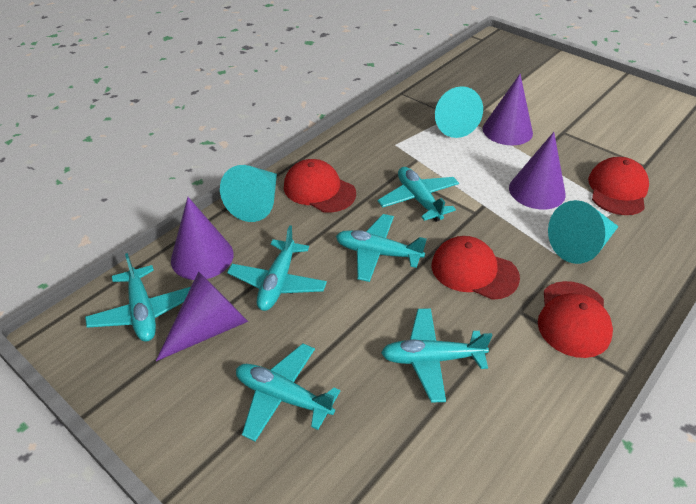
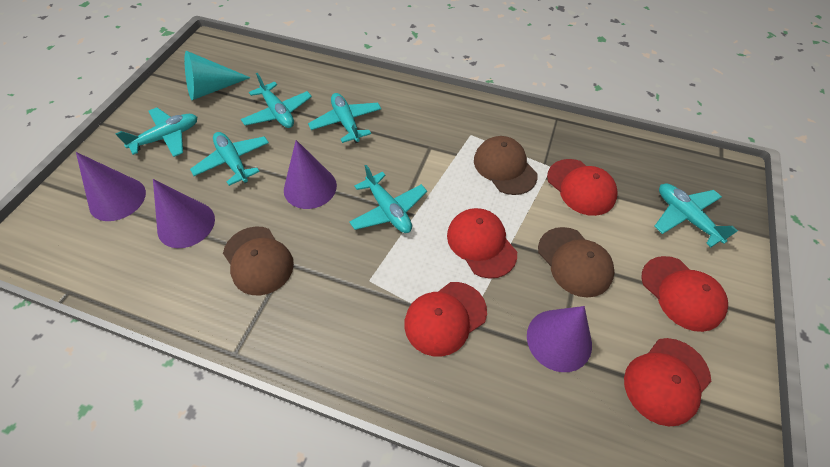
brown cap: none = 0 -> [223,227,294,295] [474,136,538,195] [538,227,615,297] = 3
red cap: [284,159,356,213] [432,236,520,300] [538,281,613,358] [588,157,649,215] = 4 -> [404,282,487,357] [447,208,517,279] [547,159,618,216] [624,338,711,426] [641,256,728,332] = 5
turquoise cone: [220,165,277,222] [435,86,483,138] [548,200,619,264] = 3 -> [185,51,251,100] = 1

